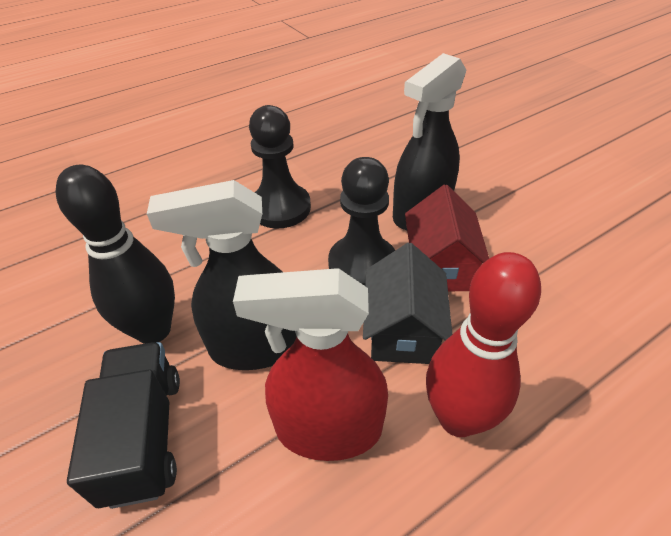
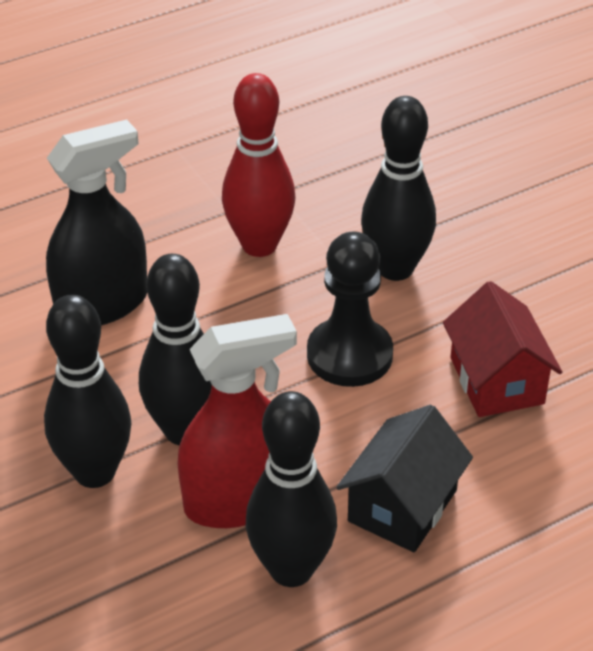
black bowling pin: [56,165,175,344] = 1 -> [44,295,131,488] [139,254,212,445] [246,391,337,587] [361,96,436,281] = 4
black pawn: [249,105,311,229] [328,157,395,286] = 2 -> [307,232,393,387] = 1
black spray bottle: [147,180,296,370] [393,53,466,231] = 2 -> [46,119,147,325] = 1
black truck: [67,342,180,509] = 1 -> none = 0

